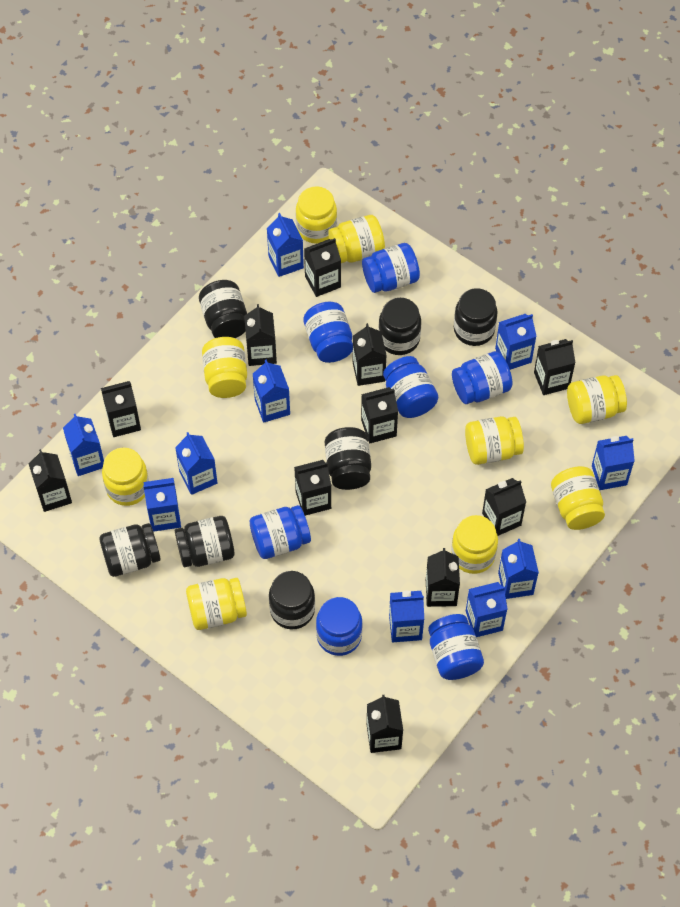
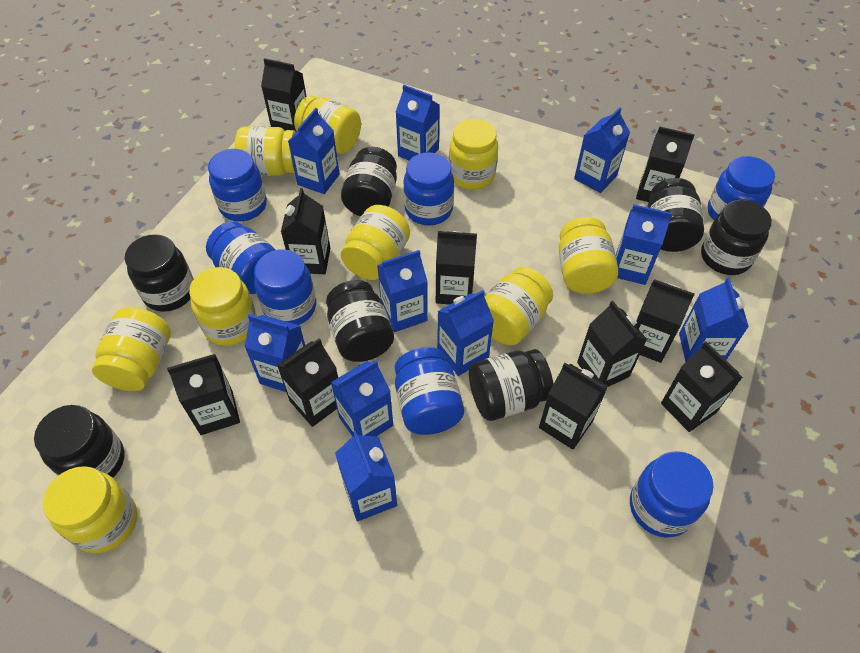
black carton: [28,449,72,512] [101,381,141,437] [244,304,277,366] [294,460,331,516] [304,238,341,297] [353,323,387,386] [361,387,398,443] [366,695,403,753] [426,548,460,607] [482,478,526,536] [534,339,575,395] = 11 -> [167,354,240,435] [261,58,307,131] [277,338,338,427] [281,188,330,274] [436,231,477,305] [539,363,608,450] [577,301,647,387] [635,279,695,363] [636,126,695,202] [661,342,743,432] = 10

